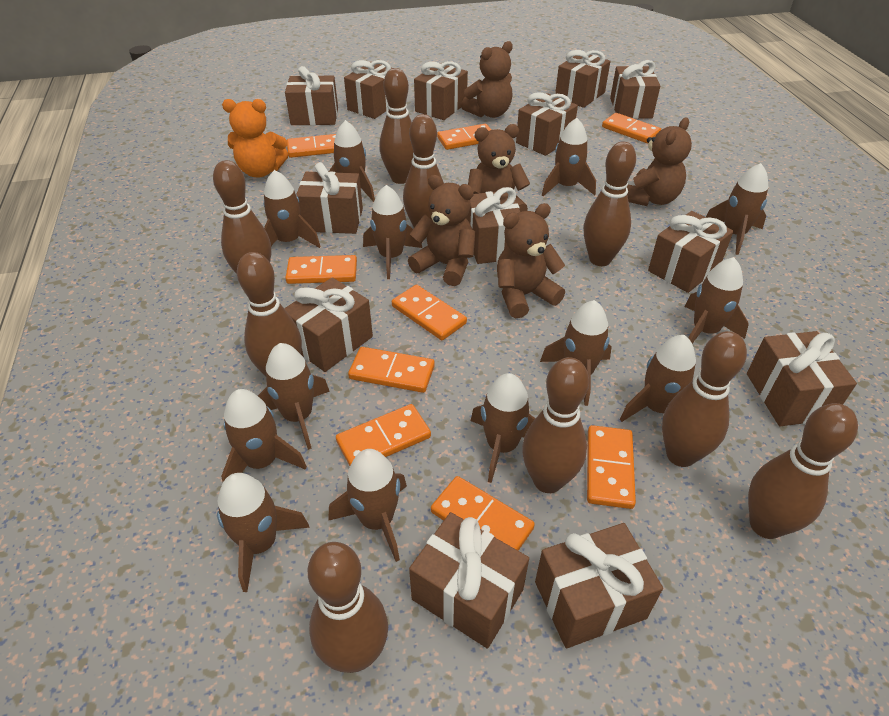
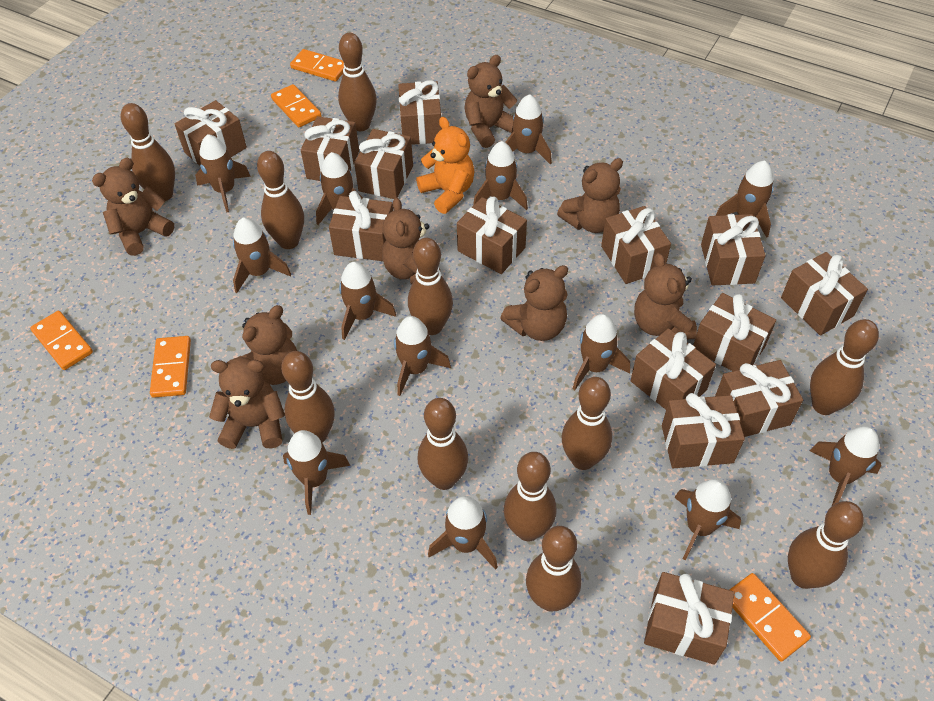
brown bowling pin: [213,160,271,274] [237,252,302,376] [308,542,388,673] [380,68,414,184] [403,114,444,227] [522,357,589,493] [584,142,636,266] [662,331,747,467] [748,403,858,539] = 9 -> [121,103,175,201] [257,151,304,249] [281,351,335,443] [338,33,377,131] [408,238,453,335] [417,398,468,490] [504,452,556,541] [526,526,581,612] [562,377,612,470] [788,501,864,589] [810,319,879,415] = 11
brown gift: [284,277,373,372] [285,66,338,125] [296,162,363,234] [344,60,392,119] [409,512,529,648] [414,61,468,120] [466,187,520,264] [516,92,578,156] [535,523,663,648] [555,50,610,108] [610,60,660,119] [648,211,733,293] [747,331,857,426] = 13 -> [175,100,247,166] [301,116,359,181] [329,191,393,261] [354,129,413,199] [398,80,442,145] [457,197,527,274] [601,206,671,284] [631,328,716,410] [644,572,735,665] [662,393,745,468] [693,293,776,371] [701,214,766,286] [715,360,803,437] [781,252,868,335] = 14
brown teddy bear: [408,175,475,286] [461,41,513,118] [468,124,530,212] [497,203,565,318] [627,117,692,206] = 5 -> [92,158,174,256] [209,357,285,449] [237,305,297,385] [382,197,440,285] [464,55,517,148] [500,265,568,341] [557,158,623,233] [634,253,697,339] = 8
orange domino: [285,255,357,284] [287,134,336,158] [336,404,431,466] [348,347,435,393] [392,285,467,340] [431,476,535,551] [437,124,491,150] [587,425,636,509] [602,113,661,143] = 9 -> [30,311,93,370] [150,336,191,398] [271,84,322,127] [290,49,344,81] [729,573,811,662] = 5

